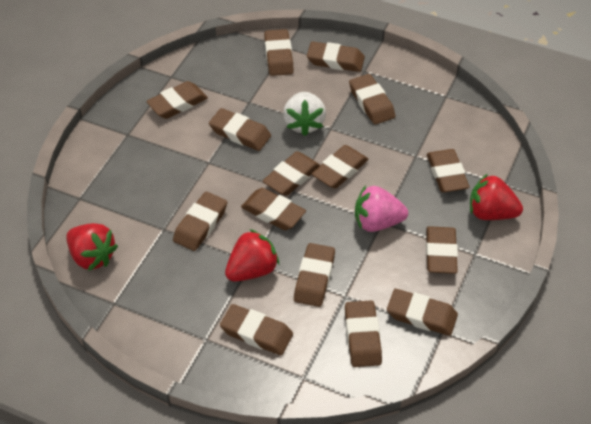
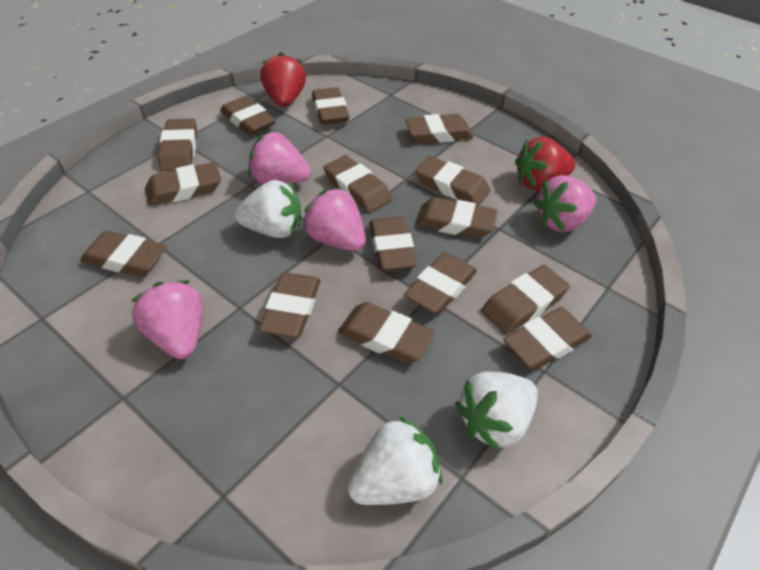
pink strawberry: [355,186,408,232] = 1 -> [131,280,203,359] [248,132,311,184] [302,187,366,251] [533,175,596,232] = 4
red strawberry: [66,223,118,271] [225,229,279,282] [470,174,523,220] = 3 -> [260,52,306,107] [515,137,576,191] = 2
white strawberry: [283,92,326,136] = 1 -> [234,180,301,238] [348,416,442,505] [455,372,538,451] = 3

